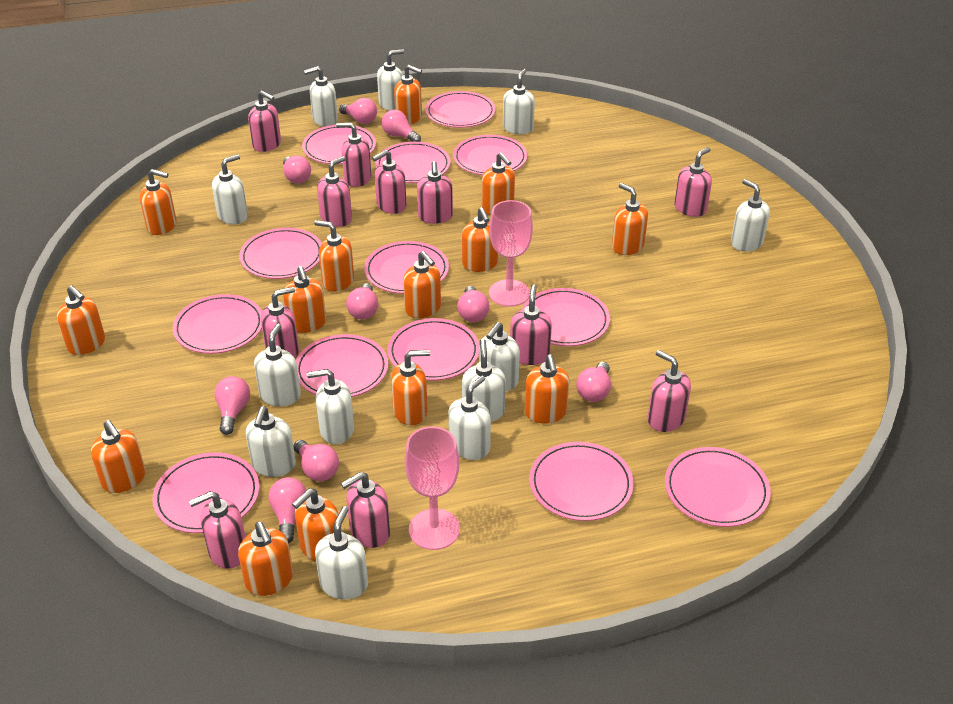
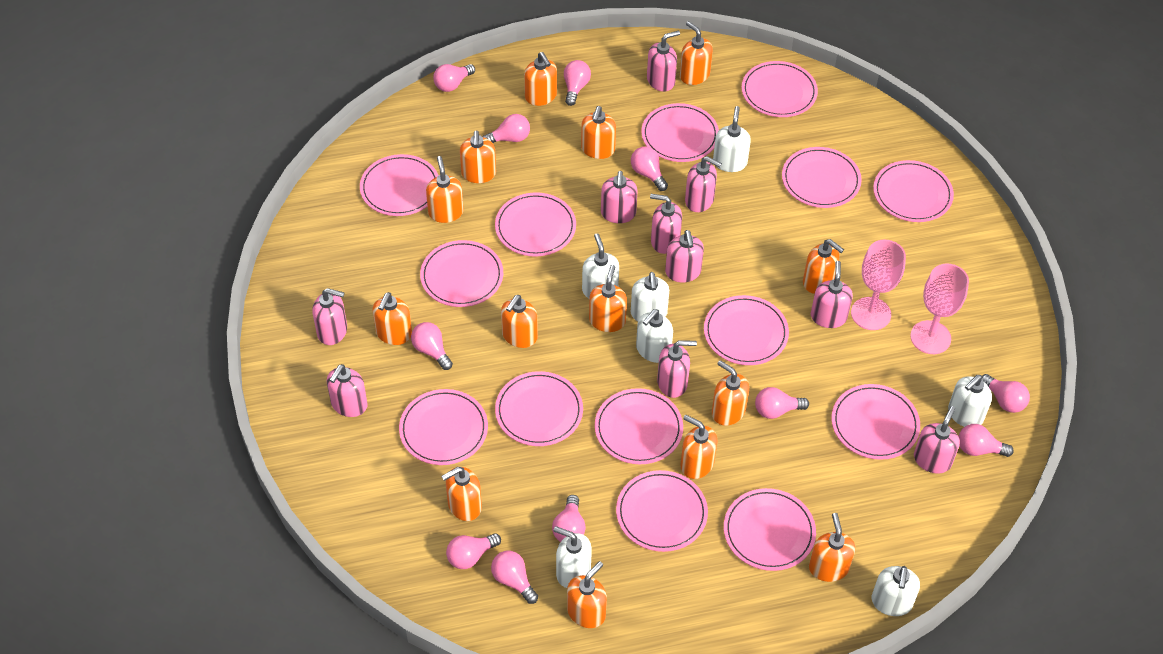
pink light bulb: [214,376,250,435] [268,477,306,543] [283,156,311,183] [293,440,339,481] [339,98,377,124] [346,283,378,319] [382,110,421,142] [457,286,489,322] [576,362,611,402] = 9 -> [411,322,453,370] [433,64,475,92] [446,533,501,569] [483,114,530,143] [491,551,538,604] [552,495,586,542] [564,60,591,106] [631,146,668,191] [755,387,809,419] [959,424,1014,457] [982,374,1030,413] = 11
pink plate: [153,452,259,533] [173,294,262,354] [239,228,322,279] [296,334,388,397] [302,125,376,164] [364,241,449,294] [375,142,451,183] [388,318,480,381] [425,91,496,128] [453,135,527,175] [522,288,610,346] [529,442,634,521] [665,447,771,527] = 13 -> [360,154,439,216] [399,389,488,465] [420,240,503,307] [495,192,576,256] [495,371,583,446] [595,388,683,464] [616,470,708,552] [641,103,719,162] [704,295,789,365] [724,488,816,571] [741,61,818,117] [782,147,862,208] [832,384,920,460] [873,160,954,222] = 14
pink soap dispenser: [189,491,246,569] [248,91,281,152] [261,287,299,358] [317,156,352,227] [336,122,371,187] [341,472,390,548] [372,150,406,214] [417,161,453,224] [510,285,552,365] [648,350,691,432] [674,147,712,217] = 11 -> [312,288,347,345] [327,364,368,417] [601,171,638,223] [647,30,680,92] [650,194,682,254] [657,340,697,398] [665,230,704,283] [685,156,722,212] [811,261,853,328] [914,406,960,473] = 10
white soap dispenser: [212,154,248,224] [246,406,296,477] [254,323,301,406] [304,66,338,127] [307,369,354,444] [315,506,368,600] [377,49,404,111] [448,375,491,460] [462,339,506,422] [479,322,520,391] [503,69,535,134] [731,179,770,251] = 12 -> [553,526,592,588] [582,233,619,298] [631,272,669,321] [636,309,673,363] [713,106,751,172] [872,566,920,616] [948,375,992,427] = 7

